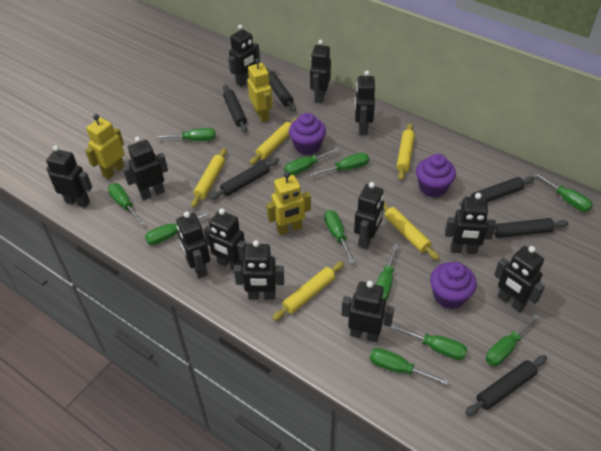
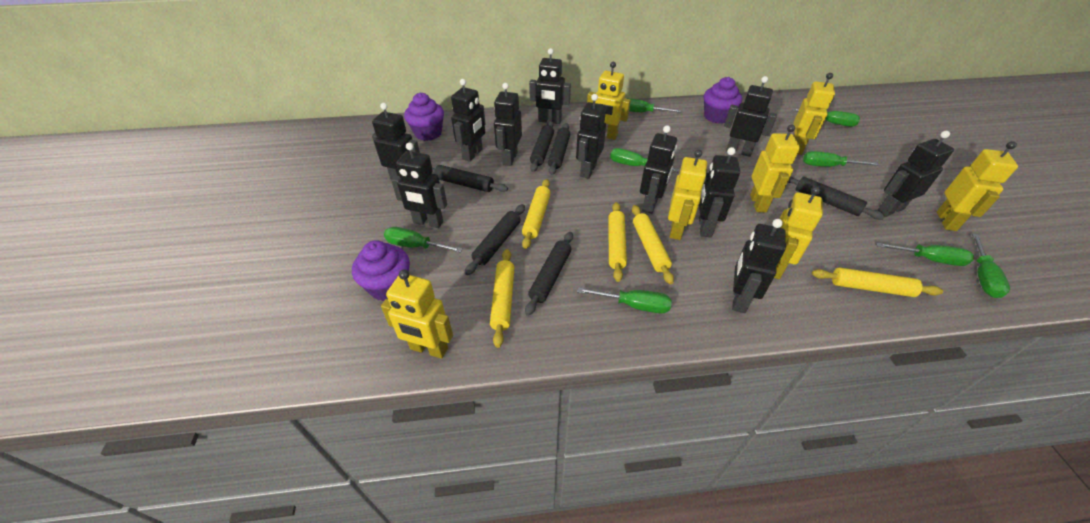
black robot: [46,145,92,208] [122,136,168,200] [176,212,210,278] [203,208,247,270] [228,25,260,87] [234,240,284,300] [310,40,331,103] [342,281,394,342] [354,182,384,249] [355,71,375,135] [445,193,496,254] [494,246,545,312] = 12 -> [372,103,420,179] [391,143,447,228] [451,79,485,162] [494,83,522,166] [529,48,571,124] [576,94,606,179] [640,125,677,214] [699,147,740,237] [724,76,777,157] [732,219,786,313] [877,131,954,217] = 11
green screwdriver: [108,183,145,225] [145,212,209,245] [155,128,216,141] [284,147,340,175] [310,153,369,176] [324,210,355,264] [370,348,449,385] [376,244,399,300] [390,324,467,360] [486,314,539,366] [533,172,593,212] = 11 -> [384,227,463,253] [577,287,672,313] [610,148,679,172] [626,98,681,113] [792,108,860,127] [803,151,878,167] [876,242,974,266] [972,234,1010,298] = 8
yellow robot: [85,114,125,179] [247,58,273,123] [266,172,311,235] = 3 -> [381,269,453,359] [587,62,631,140] [668,150,707,240] [750,125,800,212] [774,186,823,279] [793,73,835,155] [937,141,1018,231] = 7

